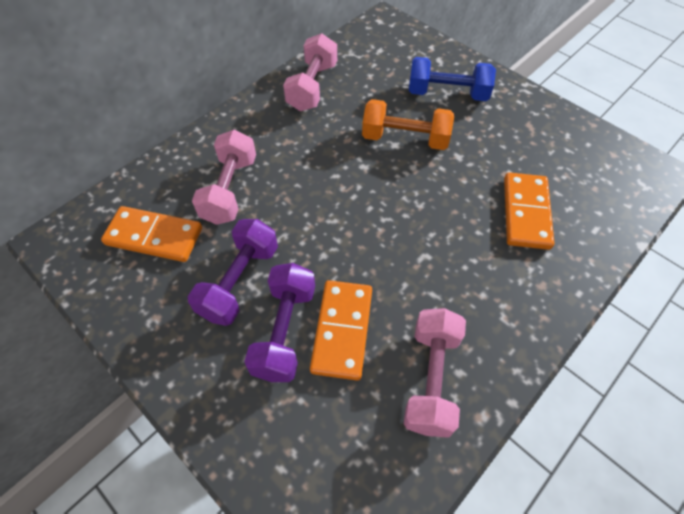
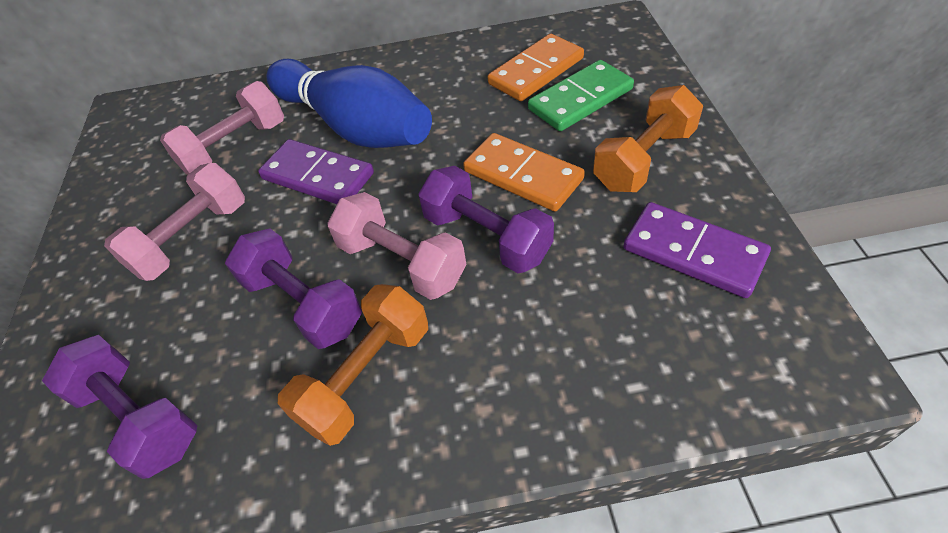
blue bowling pin: none = 0 -> [266,59,432,148] = 1
blue dumbbell: [409,57,496,101] = 1 -> none = 0
green domino: none = 0 -> [528,60,634,131] = 1
orange domino: [101,206,202,262] [310,280,372,381] [504,172,554,250] = 3 -> [463,133,585,212] [488,34,584,101] = 2
orange dumbbell: [362,99,454,150] = 1 -> [278,284,428,446] [593,85,703,192] = 2
purple domino: none = 0 -> [258,139,374,204] [623,202,771,298] = 2
purple dumbbell: [187,219,278,326] [244,263,315,382] = 2 -> [42,335,198,479] [225,228,362,349] [418,166,554,273] = 3

